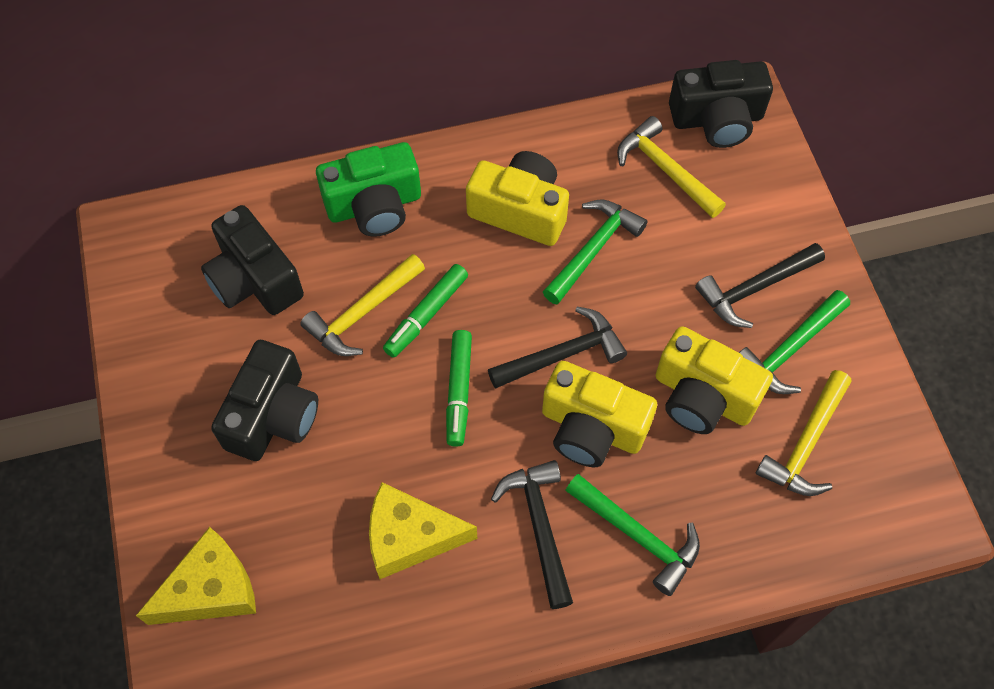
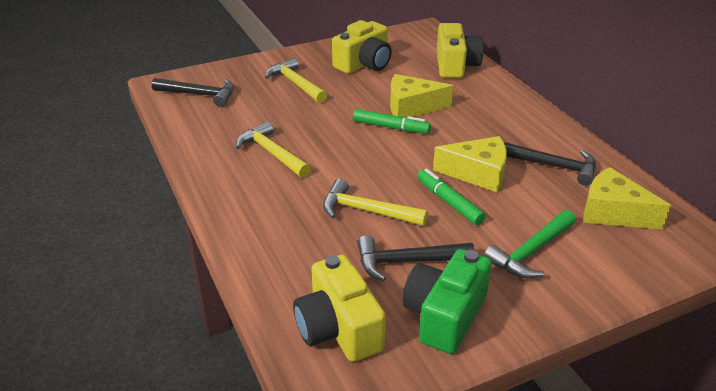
black camera: [201,205,304,315] [211,340,318,461] [669,60,773,148] = 3 -> none = 0
green hammer: [543,199,648,305] [565,474,700,596] [739,290,850,394] = 3 -> [484,210,576,278] = 1
yellow cheese: [136,527,256,625] [369,482,477,579] = 2 -> [390,74,453,118] [433,136,507,193] [583,167,671,230] = 3

